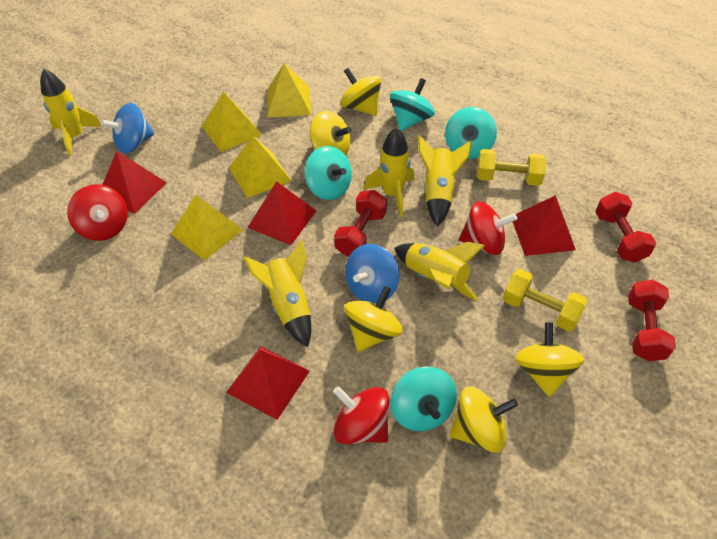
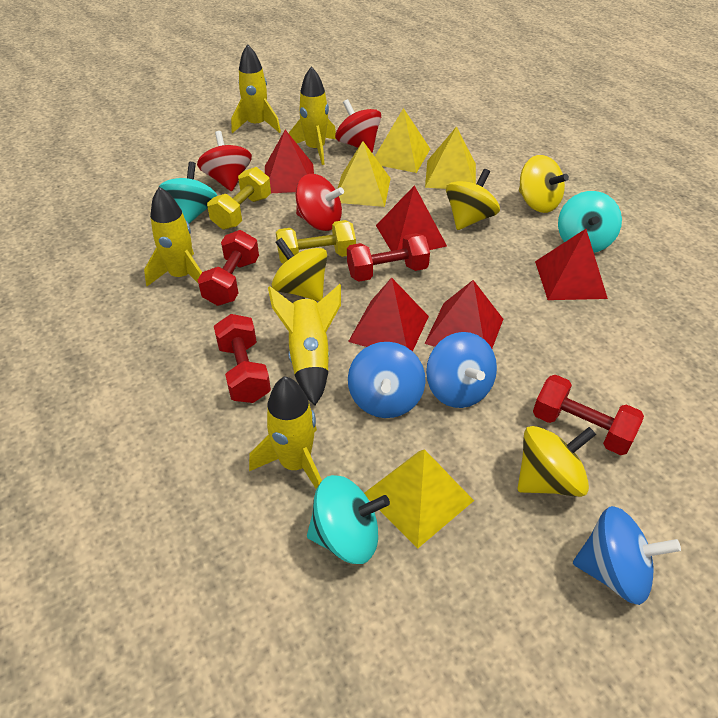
blue spinning top: [100,103,154,153] [345,244,400,304] = 2 -> [348,342,425,418] [426,332,497,408] [573,506,681,605] = 3
red dumbbell: [334,190,387,257] [595,192,656,262] [628,280,676,361] = 3 -> [198,230,259,306] [214,314,271,403] [347,233,430,282] [533,375,644,455] = 4
red pyramid: [102,151,167,214] [226,346,310,420] [247,181,316,245] [513,195,576,256] = 4 -> [265,130,314,193] [348,277,429,351] [376,185,447,251] [424,280,503,348] [535,229,608,300] = 5
turquoise spinning top: [305,146,352,200] [390,78,435,131] [390,366,457,431] [445,107,497,159] = 4 -> [158,162,217,224] [307,475,390,564] [558,191,622,253] = 3
yellow spinning top: [310,111,351,156] [340,68,381,116] [344,286,403,352] [450,386,518,453] [515,322,584,397] = 5 -> [272,238,327,301] [446,169,500,230] [517,426,596,497] [519,155,569,213] = 4

